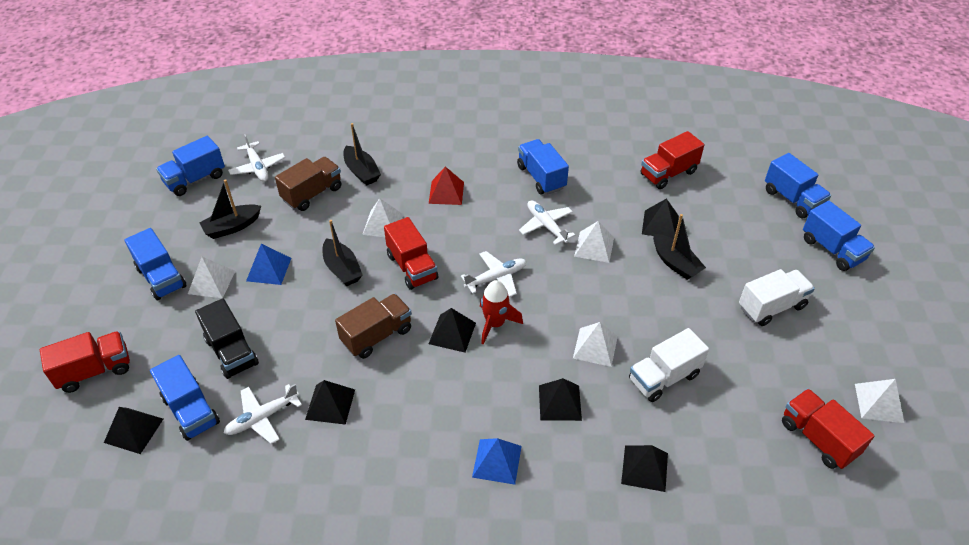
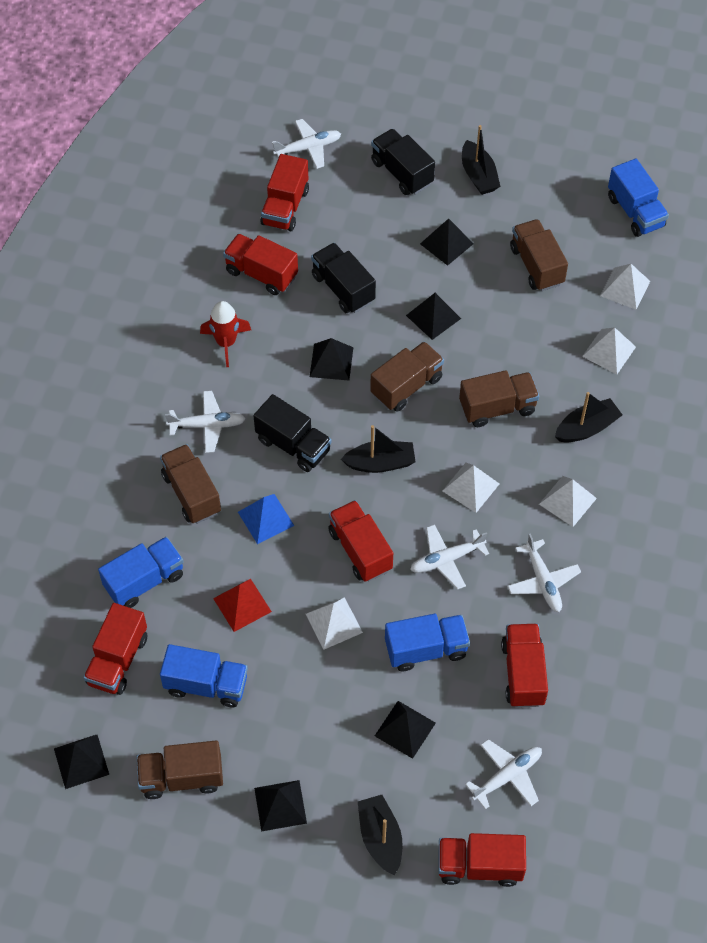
black truck: [195,298,259,379] = 1 -> [253,394,332,472] [311,243,376,313] [371,129,435,195] = 3
blue pyramid: [246,244,291,285] [472,438,522,485] = 2 -> [238,494,294,544] = 1
blue truck: [125,228,187,300] [150,355,220,441] [156,136,225,196] [517,139,569,194] [765,153,831,218] [803,201,875,271] = 6 -> [98,537,184,608] [160,644,248,707] [385,614,470,671] [608,159,669,237] = 4
brown truck: [275,157,341,211] [335,294,412,359] = 2 -> [136,741,223,799] [160,444,221,524] [370,341,444,412] [459,370,539,427] [510,219,568,291] = 5
red truck: [40,331,130,393] [384,217,438,290] [640,131,704,189] [782,388,874,469] = 4 -> [83,603,147,695] [223,234,298,295] [260,154,309,231] [328,500,393,582] [438,833,526,887] [501,624,548,708] = 6
white plane: [224,384,302,444] [228,134,285,182] [461,251,526,297] [519,200,575,245] = 4 -> [165,391,246,453] [272,119,341,169] [410,524,489,590] [465,739,542,809] [507,533,581,612] = 5
white truck: [629,328,709,402] [739,269,815,326] = 2 -> none = 0

